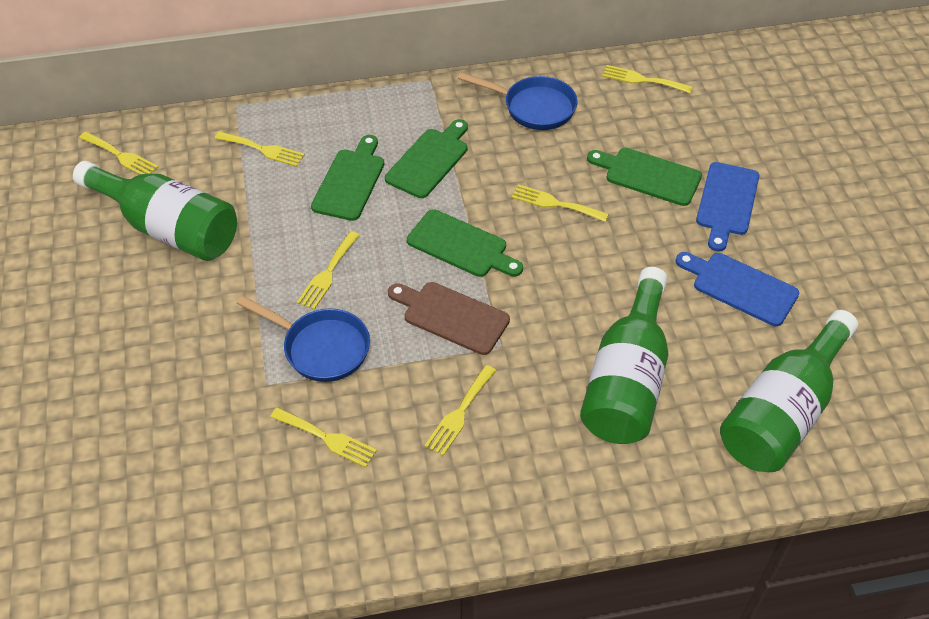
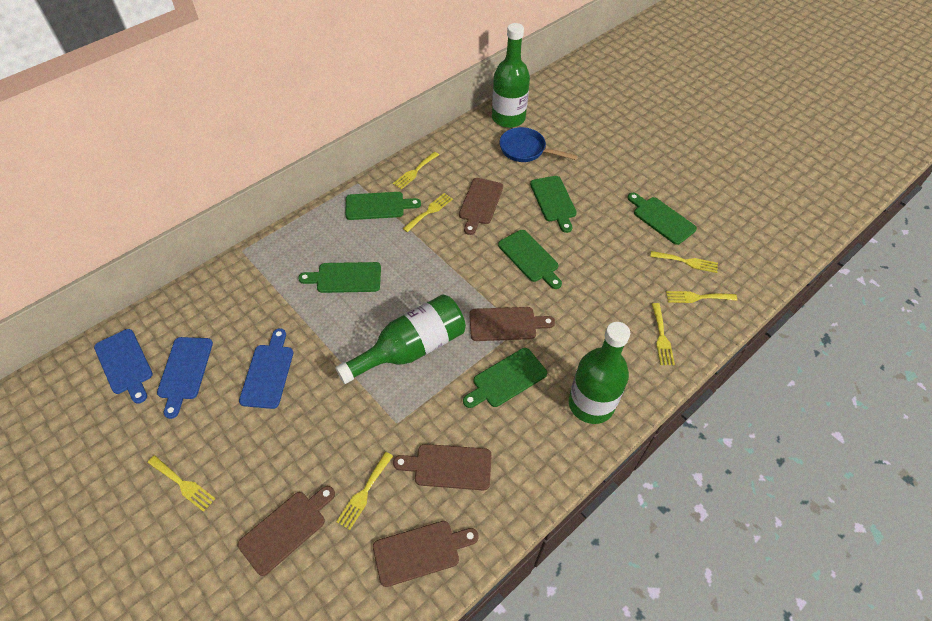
blue cutting board: [676,252,799,326] [696,162,759,252] = 2 -> [94,329,153,404] [157,337,213,419] [239,328,293,409] = 3
blue pan: [237,296,370,382] [458,72,578,130] = 2 -> [500,127,577,162] = 1
brown cutting board: [388,282,510,355] = 1 -> [238,486,335,576] [373,521,479,587] [393,444,492,490] [459,178,503,235] [469,307,555,341] = 5
green cutting board: [311,135,384,221] [385,119,468,198] [407,209,523,277] [587,148,702,206] = 4 -> [298,262,381,293] [346,192,421,220] [463,348,547,408] [498,230,562,289] [530,176,577,233] [628,193,697,245] = 6

